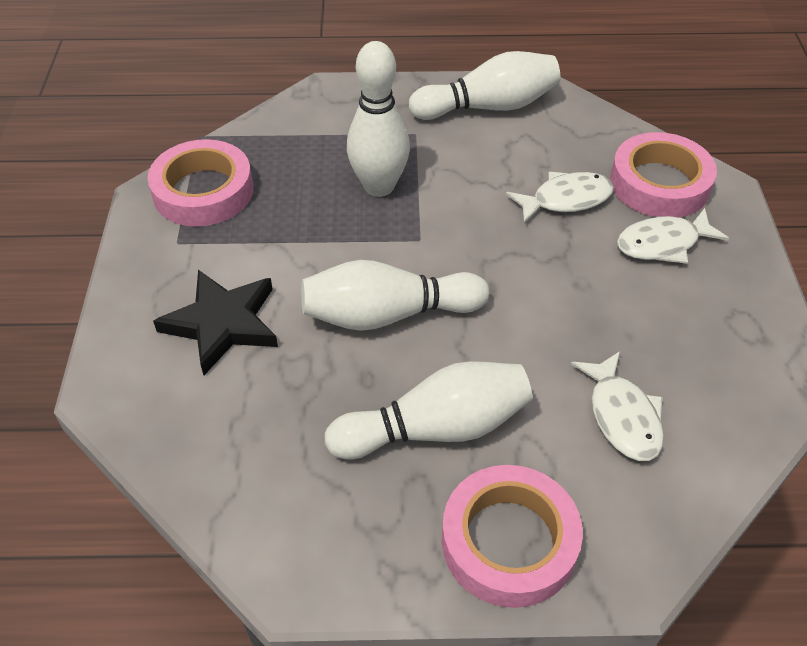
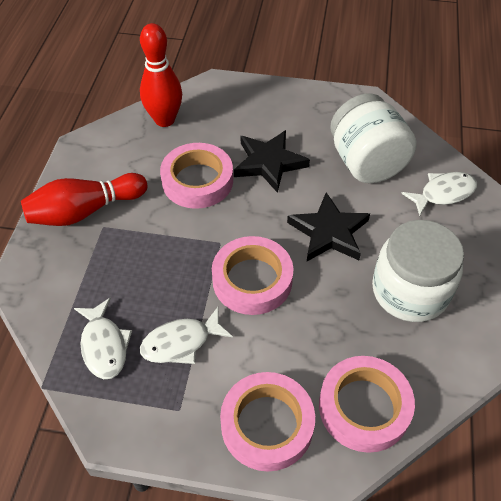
black star: [153,270,278,375] = 1 -> [234,130,310,193] [287,192,370,261] = 2
pink tape: [147,139,253,227] [442,465,583,608] [610,132,717,217] = 3 -> [160,143,233,209] [212,236,293,315] [220,372,315,471] [319,356,415,453] = 4
red bowling pin: none = 0 -> [21,173,147,226] [140,23,182,127] = 2
white bowling pin: [301,260,489,331] [325,361,533,460] [347,41,410,197] [409,51,560,120] = 4 -> none = 0
white jar: none = 0 -> [330,93,417,183] [372,220,464,322] = 2

